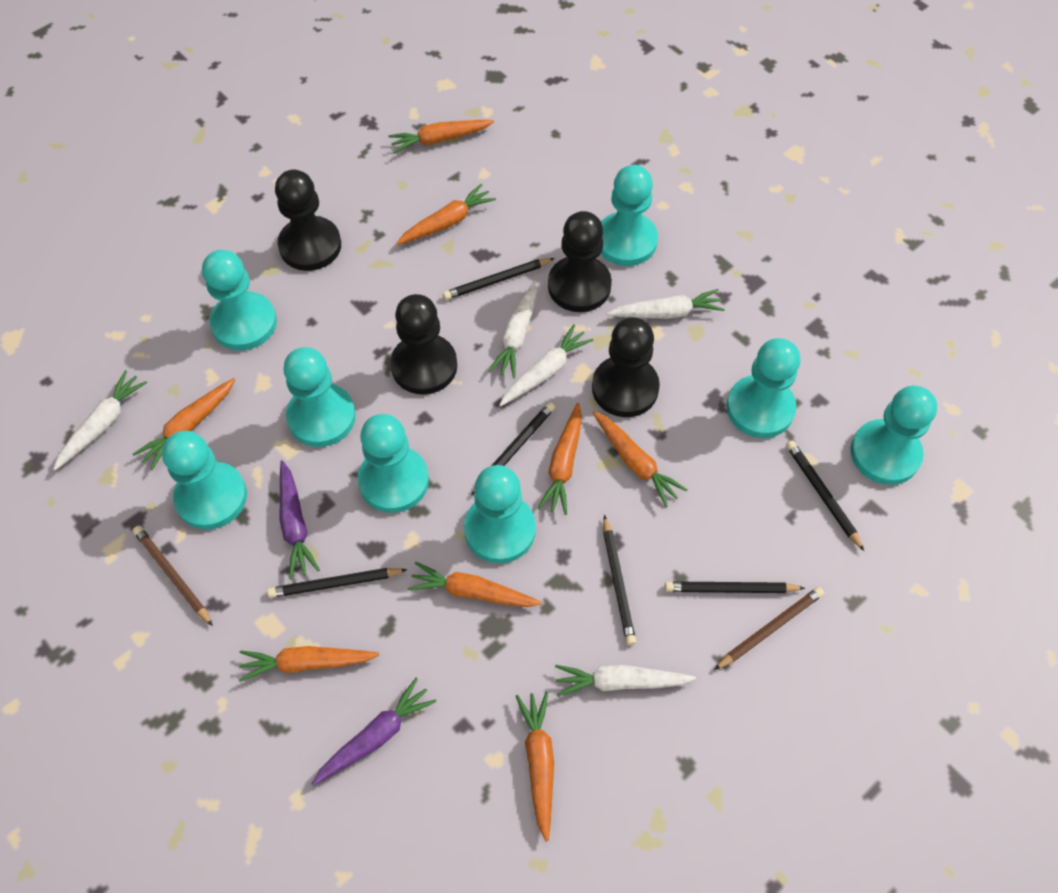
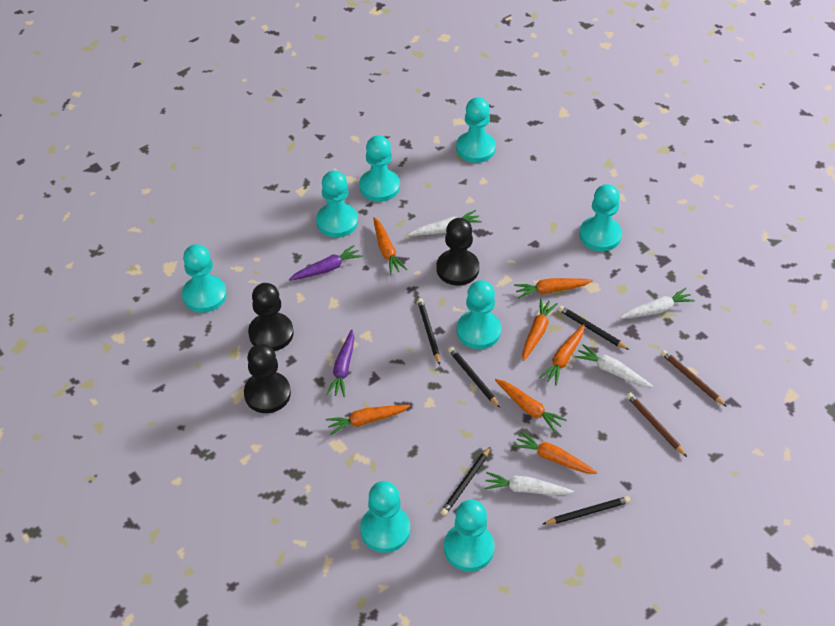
black pawn: [275,170,341,271] [390,294,457,395] [548,211,612,312] [592,317,660,417] = 4 -> [244,344,291,413] [248,283,293,351] [436,218,479,286] = 3
black pencil: [267,568,408,598] [443,258,554,300] [471,402,555,496] [603,515,636,645] [665,581,805,593] [786,440,864,551] = 6 -> [417,298,440,365] [440,446,491,516] [448,347,500,408] [543,496,630,525] [558,305,629,350] = 5
orange carrot: [132,378,235,471] [239,646,379,682] [388,120,494,153] [397,184,496,245] [408,562,542,607] [516,692,554,842] [537,403,582,515] [593,411,687,507] = 8 -> [326,405,410,435] [373,217,407,275] [495,379,567,432] [513,432,597,474] [514,278,593,299] [522,298,558,361] [539,324,584,386] = 7
white carrot: [53,370,147,470] [488,280,538,378] [499,324,594,406] [555,665,696,697] [607,289,725,319] = 5 -> [408,210,482,236] [484,472,574,495] [574,344,653,388] [620,288,695,319] = 4

